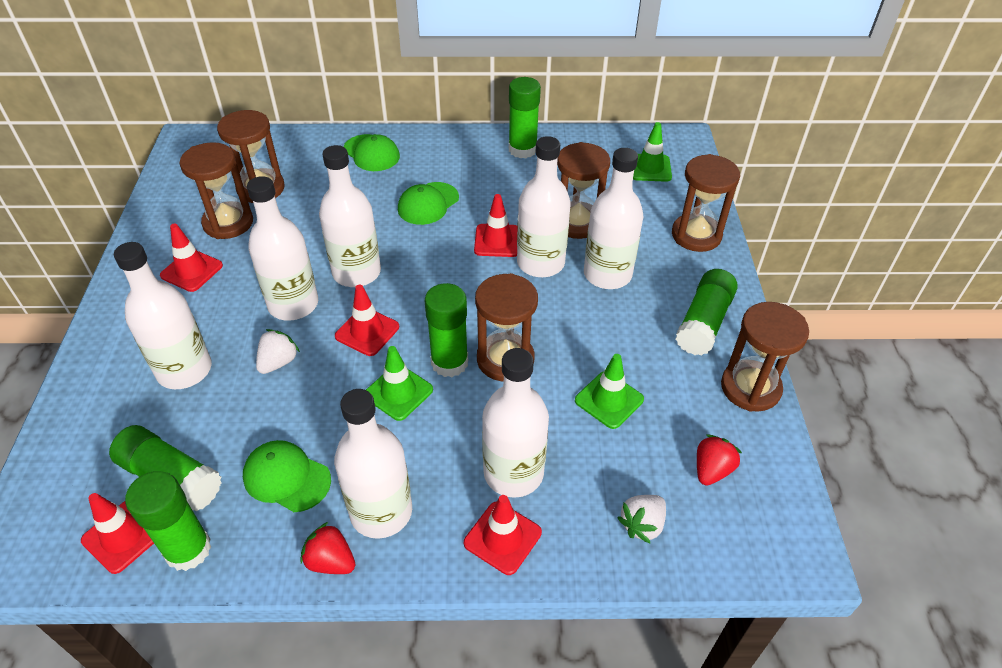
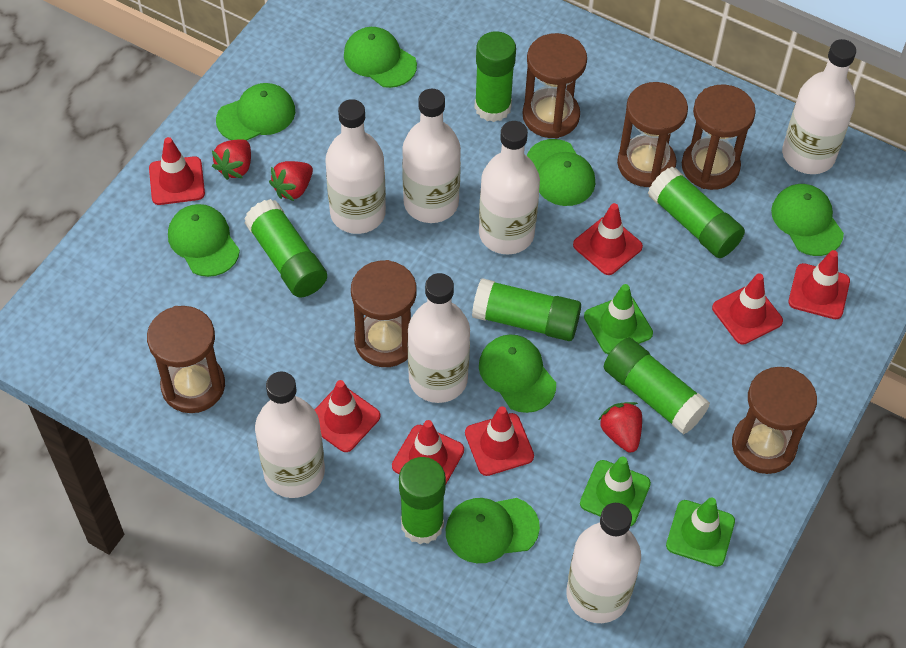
green cap: [243,440,331,512] [343,134,400,171] [398,182,459,225] = 3 -> [168,204,240,277] [216,83,295,141] [344,27,417,88] [446,498,540,563] [479,334,556,413] [527,139,595,206] [771,184,844,256] = 7
green glue stick: [109,425,222,512] [125,471,211,571] [425,283,468,377] [509,77,541,158] [676,269,738,356] = 5 -> [244,199,327,297] [399,457,446,544] [472,278,581,341] [474,31,516,122] [604,337,710,435] [648,167,745,258] = 6
red strawberry: [301,522,356,574] [697,434,742,486] = 2 -> [212,139,251,180] [269,161,313,201] [598,402,642,453] = 3
red traffic cone: [81,493,154,574] [160,223,223,292] [335,285,399,356] [464,495,542,575] [474,194,518,257] = 5 -> [149,137,205,205] [315,380,380,452] [392,420,464,484] [465,406,534,476] [573,203,643,275] [712,273,783,345] [788,250,850,319] = 7
white strawberry: [256,329,300,374] [617,495,666,543] = 2 -> none = 0

